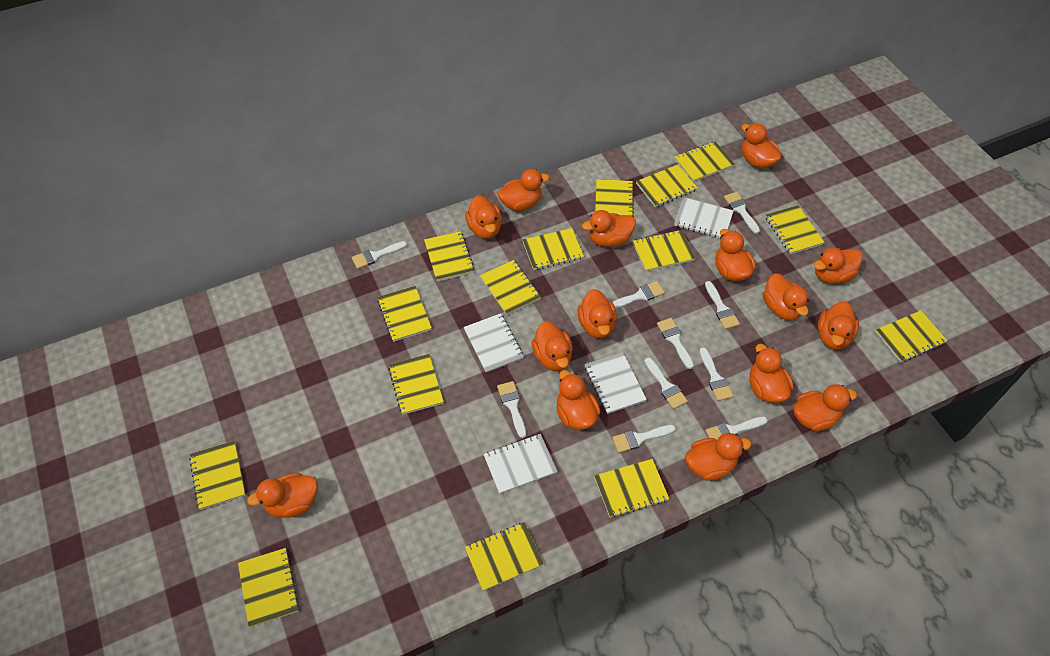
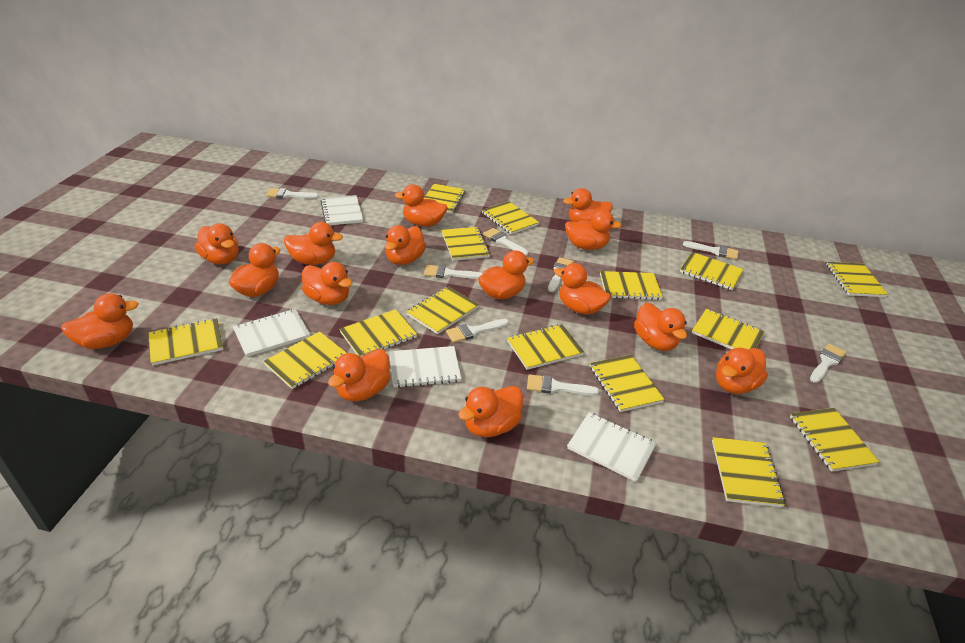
white brush: [352,241,407,269] [497,381,526,438] [612,281,665,309] [612,425,676,453] [645,358,688,409] [657,318,694,369] [699,347,734,401] [705,281,740,329] [705,416,768,440] [724,192,760,234] = 10 -> [266,188,319,199] [424,265,483,279] [446,319,509,343] [483,228,528,256] [527,374,599,395] [548,257,574,292] [683,241,738,260] [810,344,846,383] = 8

